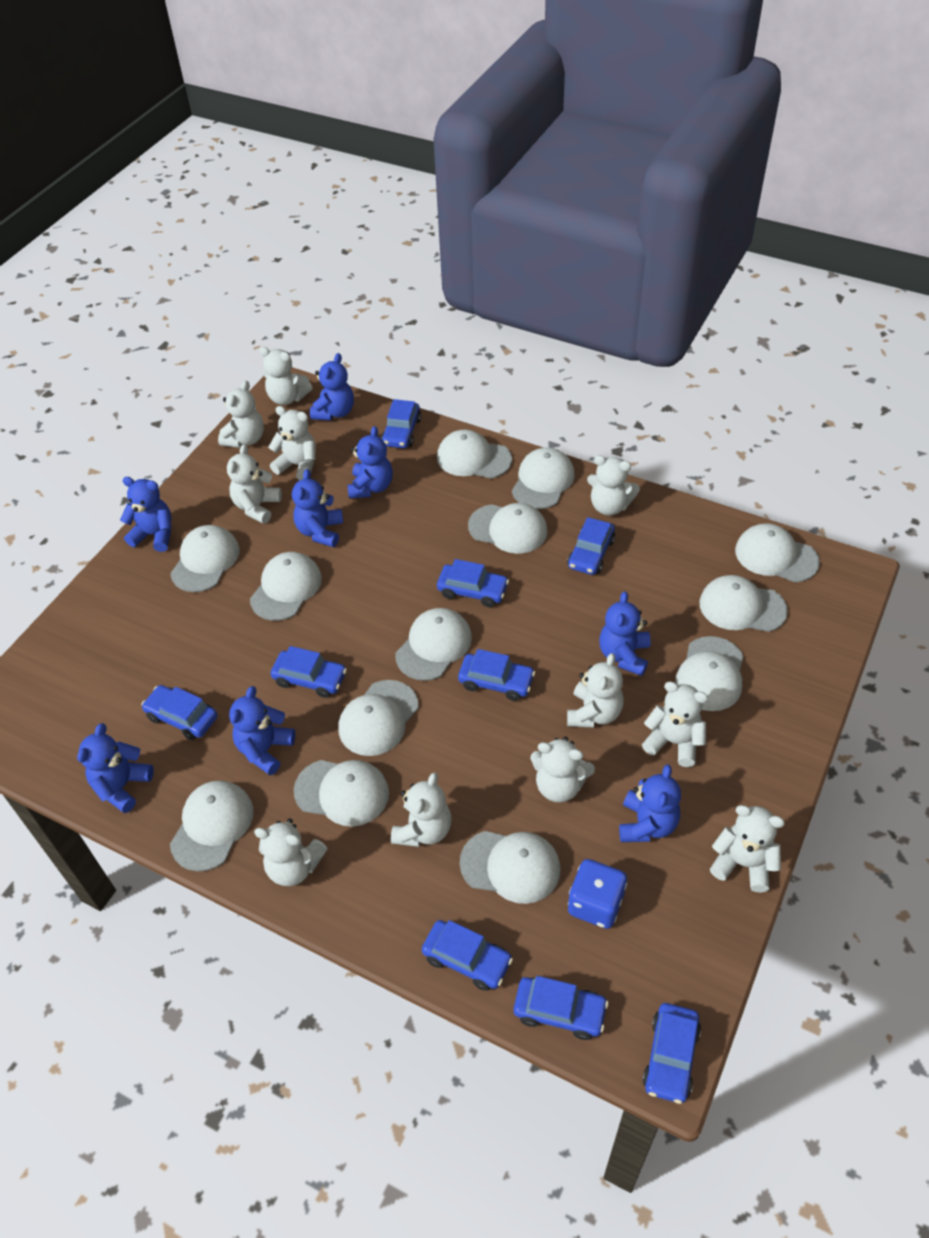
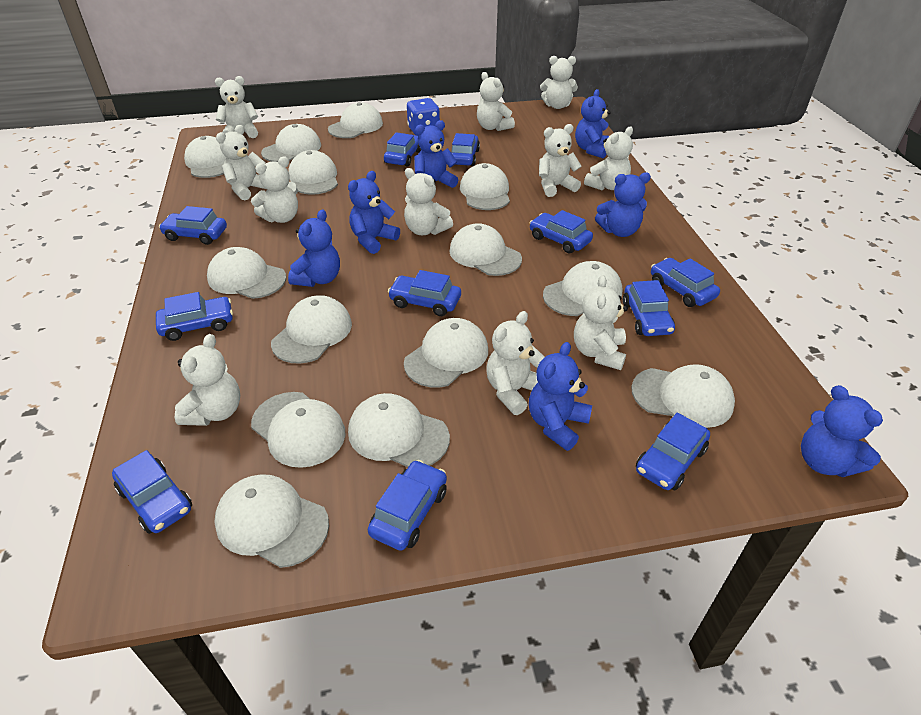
blue car: [141,685,217,740] [270,646,347,698] [381,399,421,448] [422,920,513,991] [437,559,509,607] [458,649,535,701] [514,976,609,1040] [567,517,615,575] [642,1003,701,1104] = 9 -> [112,450,192,534] [156,292,233,341] [159,206,227,245] [368,460,447,551] [384,132,422,167] [388,270,461,316] [451,133,480,166] [529,210,593,253] [623,280,675,336] [636,413,710,490] [651,258,720,307] = 11
blue teddy bear: [77,723,154,813] [120,477,172,552] [229,686,295,775] [292,469,343,547] [310,353,354,421] [348,426,393,499] [599,591,651,676] [619,764,681,842] = 8 -> [288,209,340,287] [348,171,400,254] [414,120,458,188] [529,342,592,451] [575,89,611,158] [595,172,651,237] [801,385,883,477] = 7
white cap: [170,525,240,592] [170,780,254,871] [250,552,322,621] [294,760,389,827] [338,680,418,756] [396,608,472,681] [437,430,512,479] [459,831,561,904] [468,503,548,554] [512,447,575,509] [675,636,744,711] [700,575,788,632] [735,523,820,582] = 13 -> [184,136,227,178] [207,247,286,299] [214,474,329,568] [251,392,346,468] [261,124,321,162] [271,295,352,364] [288,150,338,195] [328,102,383,138] [348,393,450,467] [404,318,488,388] [449,223,522,276] [460,163,510,210] [543,261,622,316] [631,364,735,428] = 14

